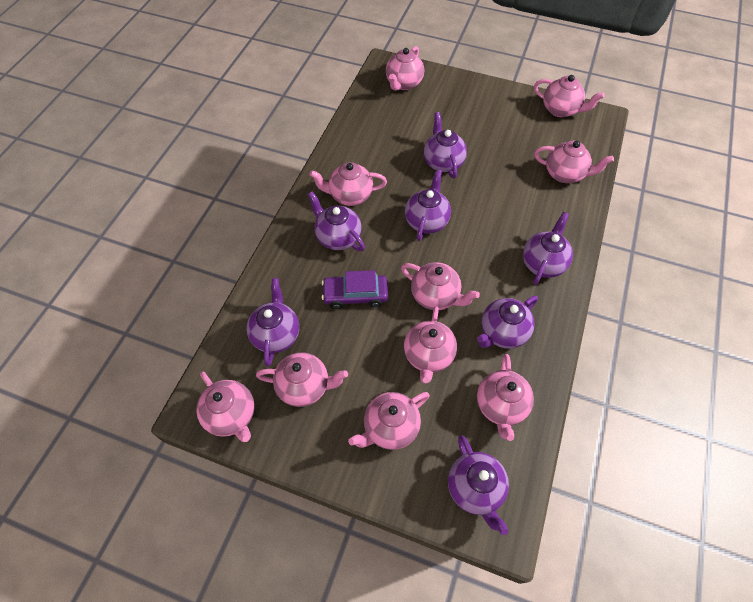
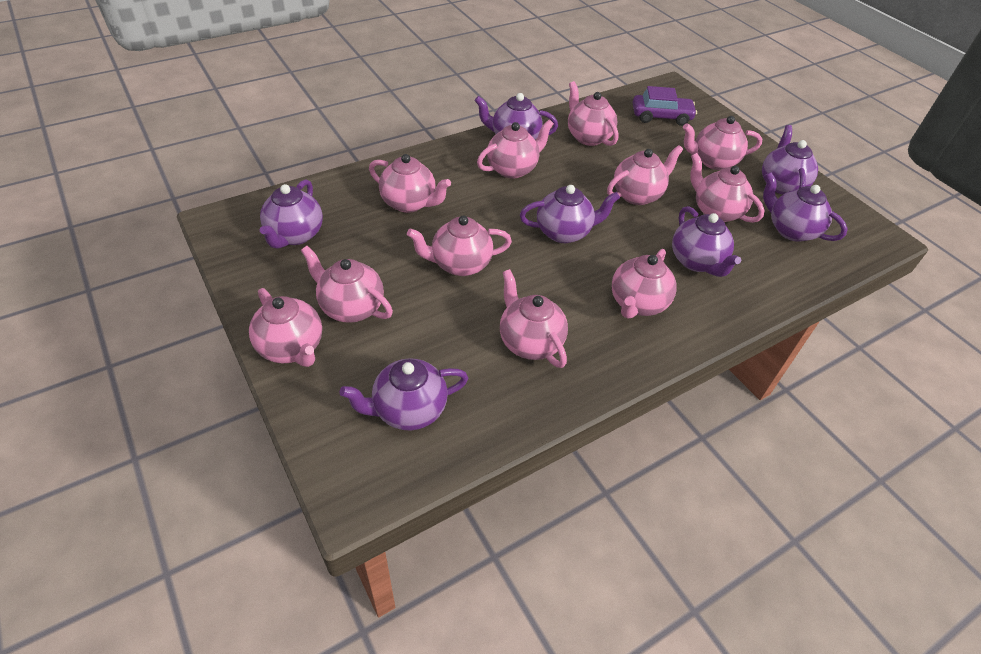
pink teapot: [196,371,254,442] [256,352,348,407] [309,162,387,206] [348,392,430,450] [386,46,424,91] [401,262,480,310] [404,306,457,384] [477,354,534,441] [534,75,605,117] [534,141,614,183] = 10 -> [249,288,322,367] [301,246,393,323] [369,154,451,213] [407,215,512,276] [477,119,554,179] [500,269,568,368] [568,81,618,146] [607,145,683,205] [611,249,676,319] [683,116,762,170] [690,153,765,223] = 11

